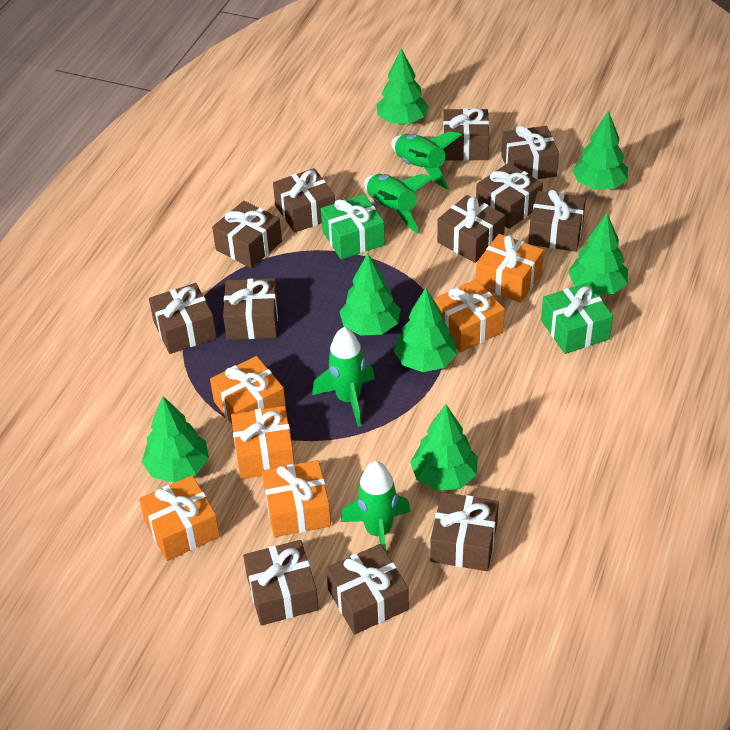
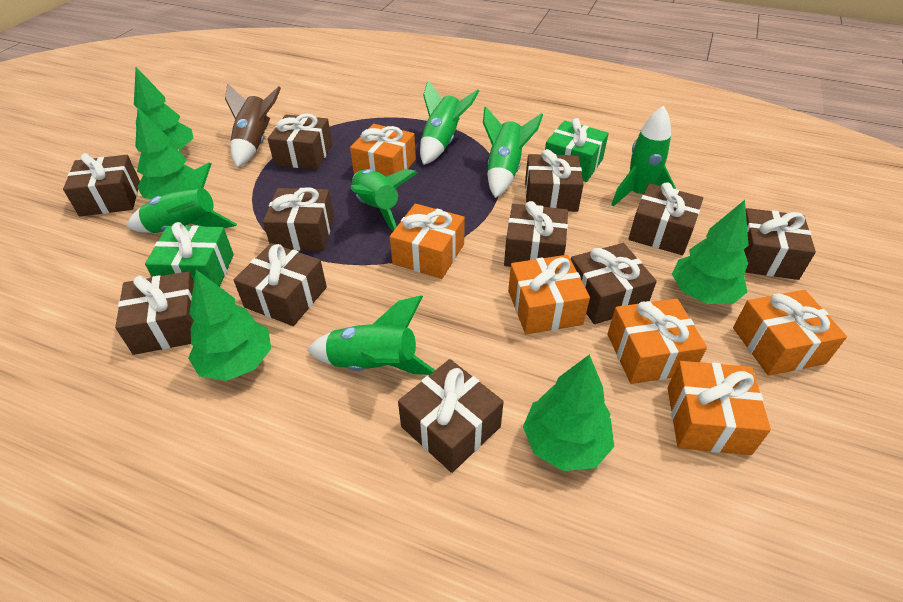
brown gift: [149,283,217,354] [212,201,282,268] [223,278,278,340] [243,540,319,626] [273,168,335,233] [326,544,409,634] [430,492,499,571] [437,195,505,263] [443,108,489,161] [476,163,543,229] [501,126,559,179] [528,190,586,251] = 12 -> [63,153,140,216] [115,271,194,355] [234,243,327,326] [263,187,334,251] [268,114,332,170] [398,359,504,473] [504,201,568,267] [525,149,584,212] [571,243,657,324] [628,182,703,255] [744,208,816,280] = 11
brown rocket: none = 0 -> [225,83,281,167] = 1
green rocket: [312,327,375,427] [341,461,411,551] [364,174,434,233] [391,132,462,189] = 4 -> [127,162,237,233] [307,295,435,375] [350,169,417,231] [420,80,479,165] [483,106,543,198] [611,105,676,206] = 6
green tree: [142,396,209,483] [339,253,400,336] [376,48,429,125] [394,288,457,372] [410,404,478,491] [568,213,628,295] [572,111,628,190] = 7 -> [134,67,193,150] [135,107,194,199] [188,270,271,381] [523,354,614,471] [672,200,749,304] = 5

